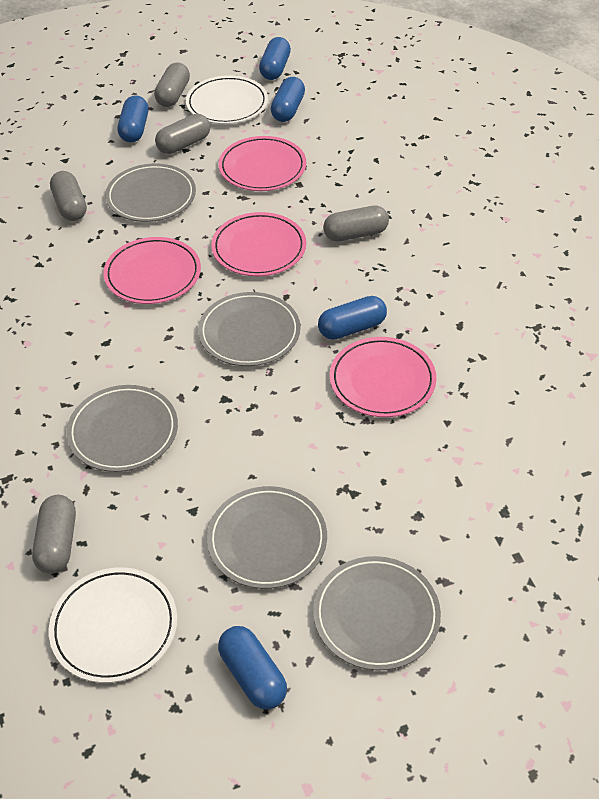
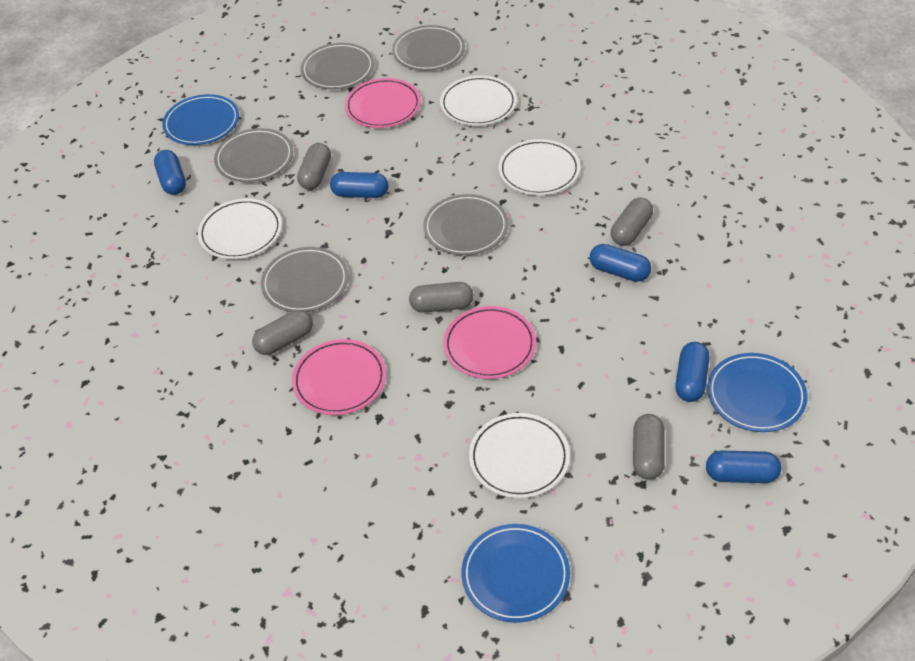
blue plate: none = 0 -> [162,94,239,145] [461,524,570,623] [707,353,808,432] = 3
pink plate: [103,237,201,304] [211,212,306,276] [218,136,306,191] [330,337,437,417] = 4 -> [292,339,386,415] [345,78,421,128] [443,306,536,379] = 3
white plate: [49,567,177,683] [186,76,268,124] = 2 -> [198,199,282,259] [440,76,517,126] [469,413,570,498] [499,139,580,195] = 4

